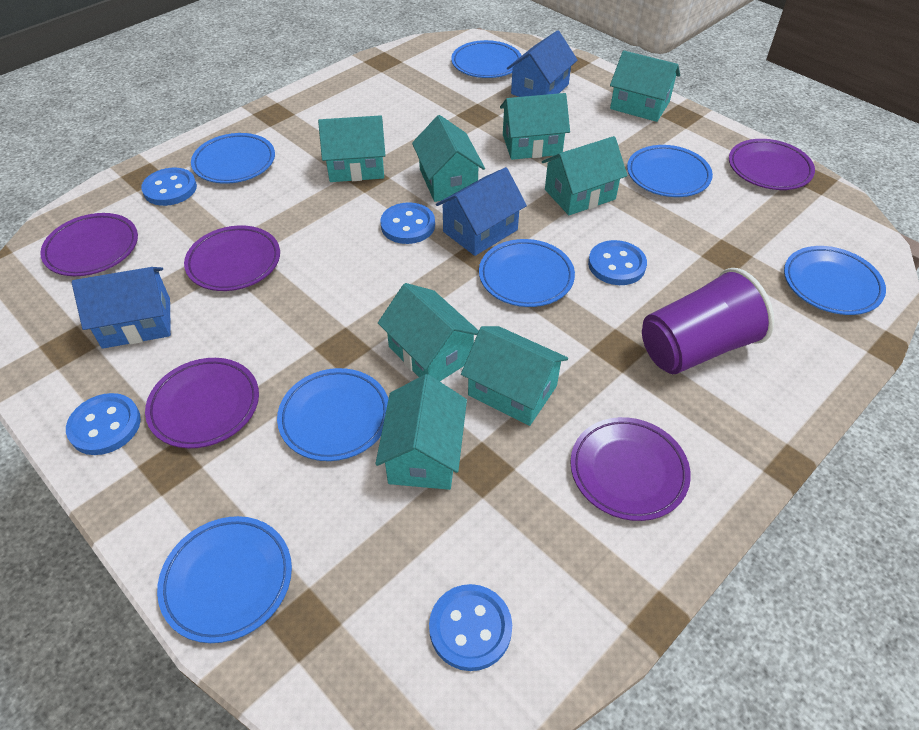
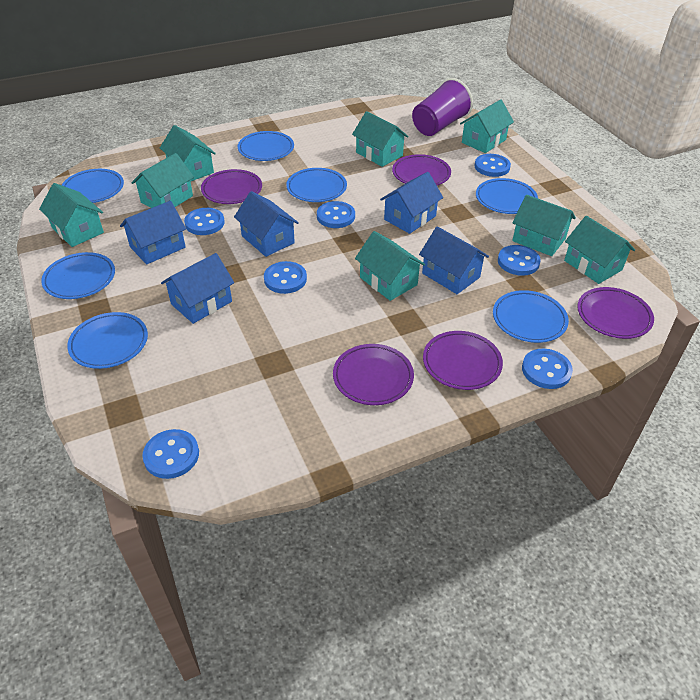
blue button: [66,393,141,455] [141,168,197,206] [380,202,435,244] [429,584,512,671] [588,240,647,285] = 5 -> [142,429,199,479] [184,208,225,235] [264,261,307,294] [317,201,355,228] [475,154,511,177] [498,245,541,276] [522,349,573,389] = 7
blue house: [72,267,171,349] [436,167,527,256] [507,30,578,97] = 3 -> [120,201,186,264] [161,253,234,324] [234,191,299,257] [380,172,443,234] [419,226,489,294] = 5

